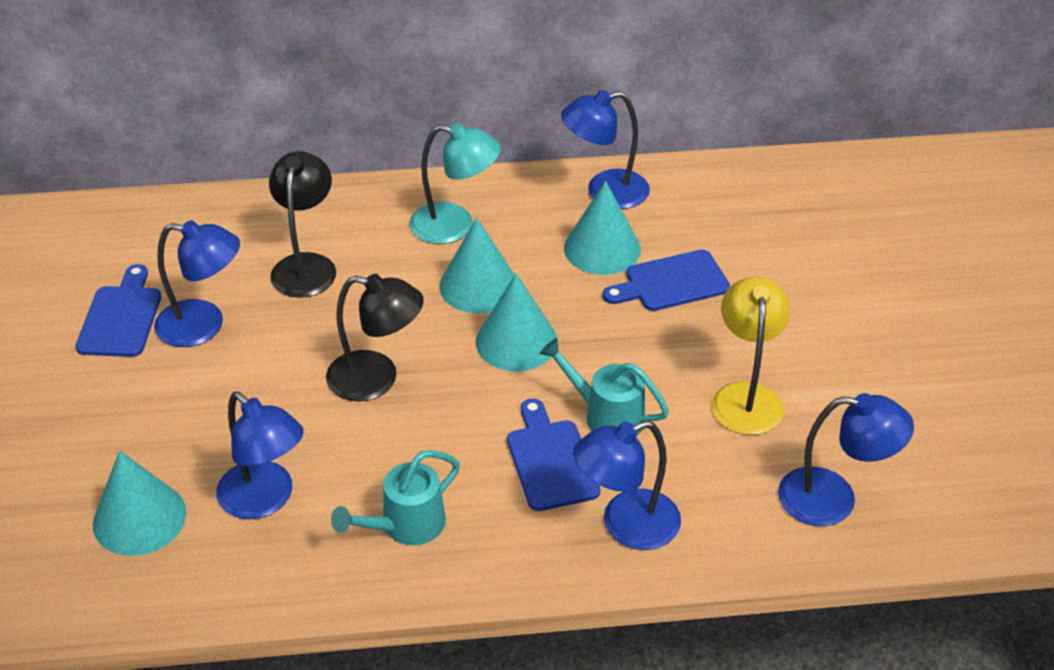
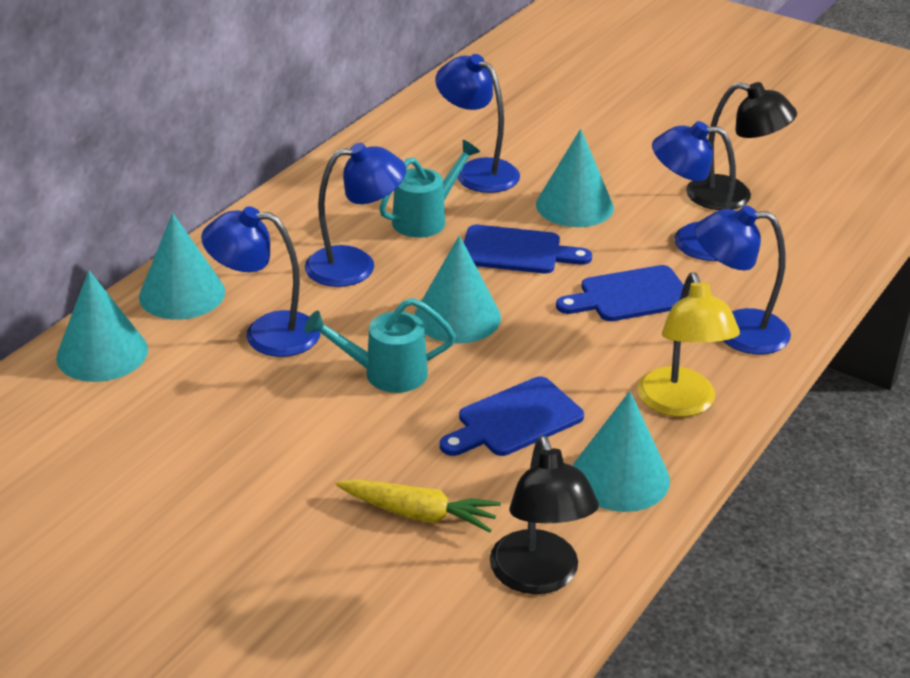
turquoise cone: [93,450,187,556] [439,218,515,313] [476,273,557,371] [564,181,641,275] = 4 -> [56,270,148,382] [139,213,225,320] [415,235,501,344] [536,129,614,227] [573,391,670,512] = 5
turquoise lamp: [409,123,501,244] = 1 -> none = 0
yellow carrot: none = 0 -> [336,479,501,533] = 1

